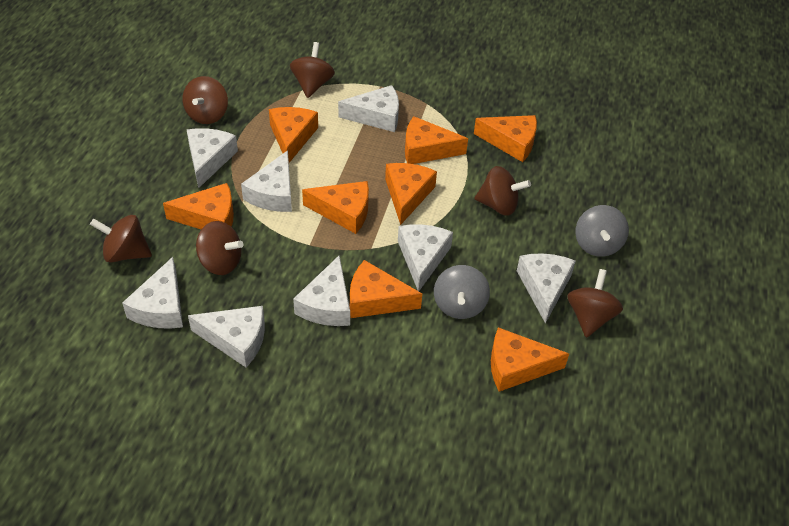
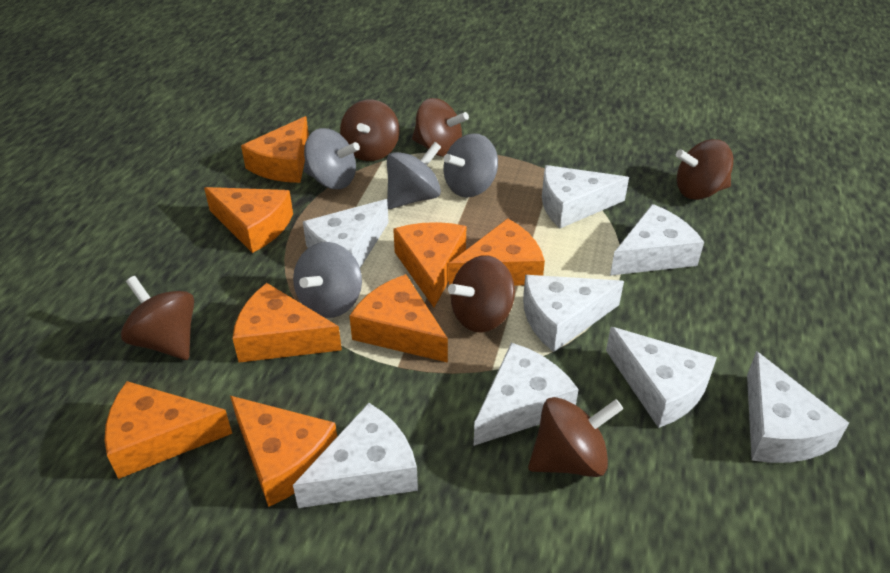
grey spinning top: [434,265,490,319] [575,205,629,257] = 2 -> [293,242,362,318] [304,128,360,189] [387,142,441,209] [444,133,498,198] = 4

